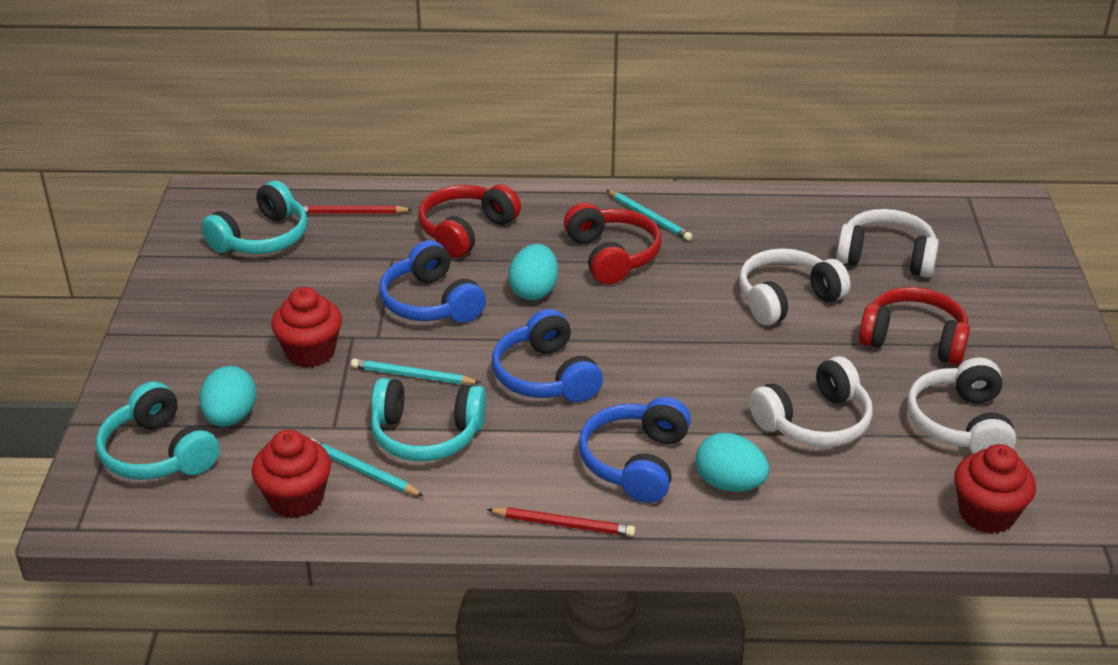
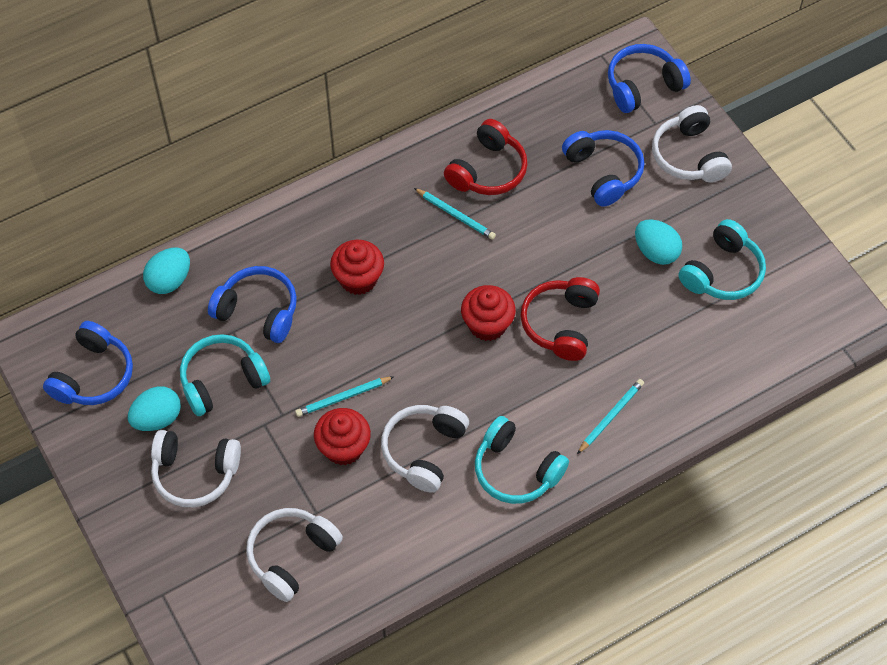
blue headphones: [379,240,486,323] [492,309,603,402] [578,397,691,503] = 3 -> [43,321,133,405] [208,266,297,343] [562,130,644,207] [608,44,691,113] = 4
red headphones: [418,184,521,258] [564,202,661,284] [859,287,970,365] = 3 -> [444,119,528,195] [520,277,600,361] = 2
red pencil: [302,205,413,214] [487,507,635,536] = 2 -> none = 0

